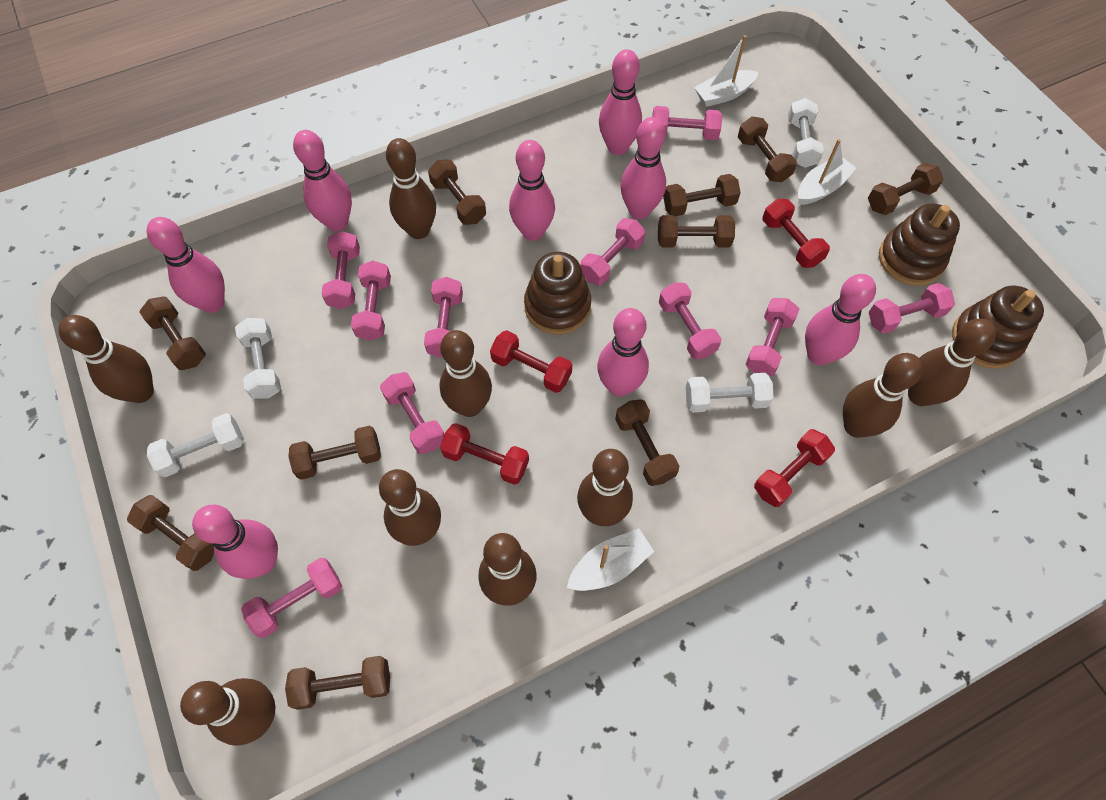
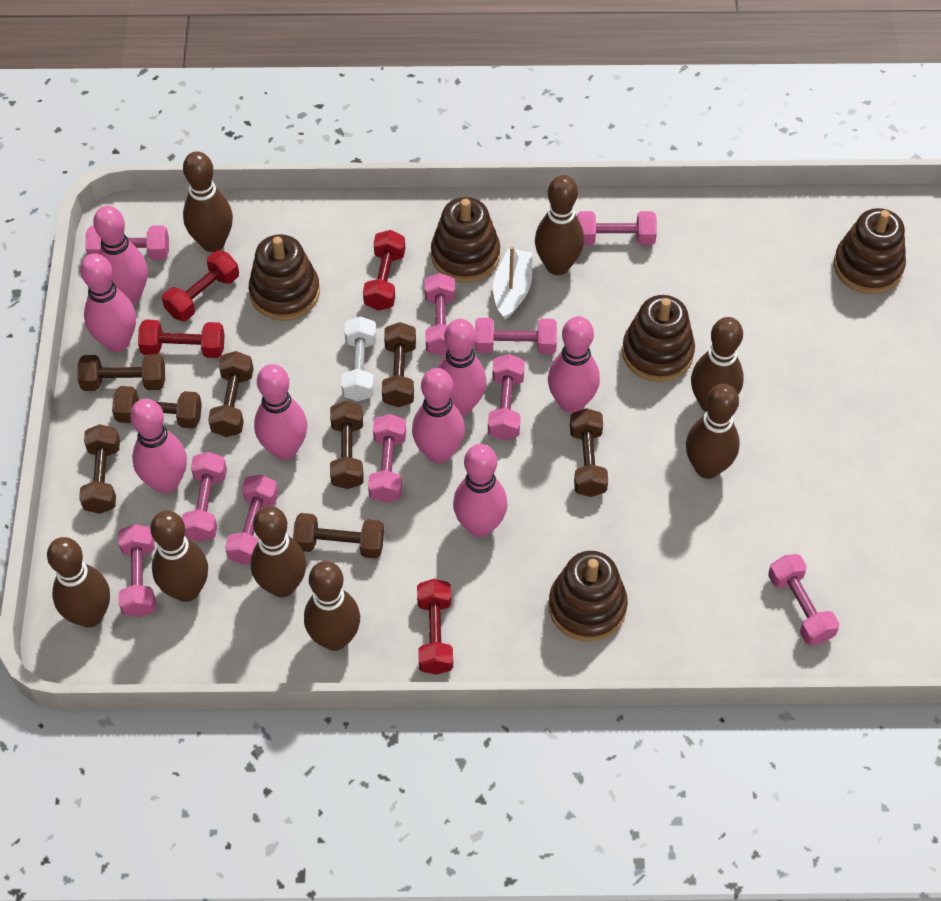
brown bowling pin: [58,315,154,403] [180,678,275,746] [379,469,441,546] [386,138,436,239] [439,330,492,417] [479,533,537,606] [577,449,633,526] [843,353,923,438] [908,319,996,406] = 9 -> [47,537,110,628] [150,511,208,602] [183,151,233,252] [251,506,306,597] [304,561,360,651] [535,175,584,275] [686,384,740,479] [691,317,744,412] = 8
brown dumbbell: [127,495,214,571] [139,296,206,370] [285,656,390,710] [288,426,381,480] [428,160,486,225] [615,399,679,486] [658,215,735,247] [663,174,741,216] [738,116,797,182] [868,163,944,215] = 10 -> [77,354,165,391] [79,424,120,514] [112,386,202,429] [208,351,253,437] [293,513,384,559] [330,401,363,489] [382,322,416,407] [570,408,608,497] = 8
brown stacking toy: [524,252,591,335] [879,204,960,286] [952,285,1044,369] = 3 -> [249,234,320,321] [431,197,500,283] [549,551,628,642] [622,295,695,382] [834,208,906,294] = 5
white boat: [567,528,655,591] [694,35,759,107] [798,139,856,205] = 3 -> [493,246,533,320] = 1
white dumbbell: [147,413,243,477] [235,318,281,399] [686,373,773,413] [788,98,824,168] = 4 -> [341,316,377,401] = 1

